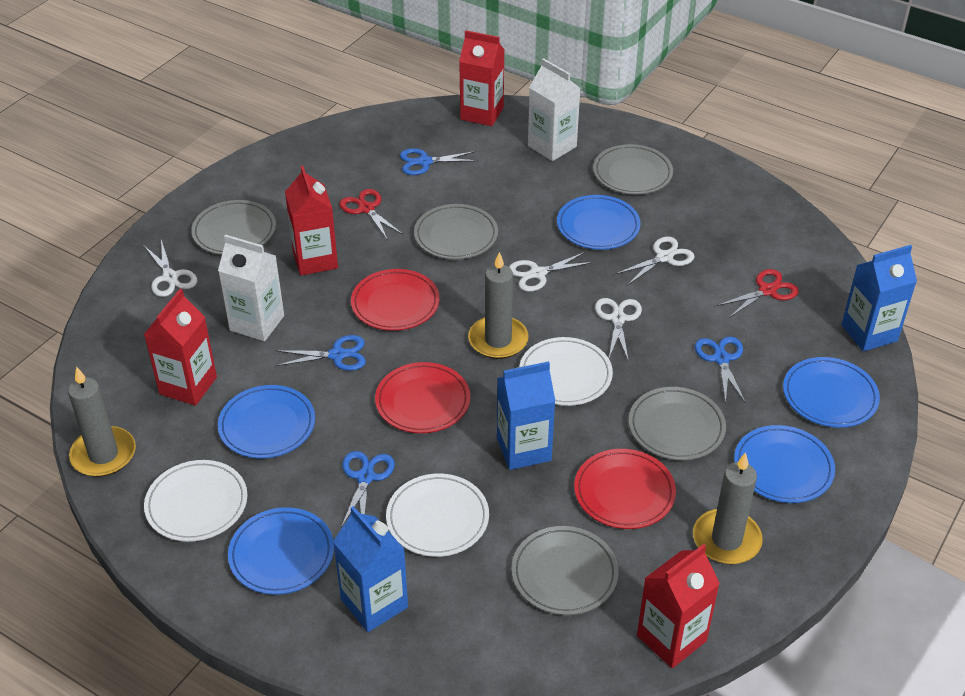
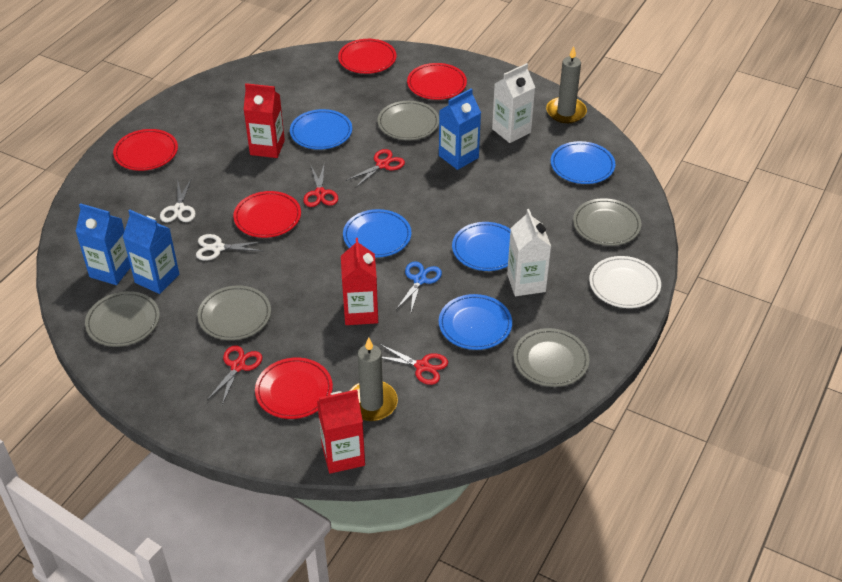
blue scissors: [275,335,366,371] [341,451,395,528] [400,148,478,175] [695,337,746,404] = 4 -> [396,261,442,312] = 1
grey candle: [68,366,136,477] [468,252,529,359] [693,452,763,564] = 3 -> [349,337,398,421] [546,46,587,123] = 2
red carton: [144,289,217,406] [285,166,338,275] [459,30,505,126] [637,544,720,668] = 4 -> [243,83,285,158] [317,390,365,474] [341,238,378,325] = 3
red plate: [351,269,440,331] [375,362,470,433] [574,449,676,529] = 3 -> [113,129,178,171] [233,191,301,238] [255,358,333,419] [338,39,396,74] [407,63,467,100] = 5
red scissors: [339,189,403,239] [717,269,799,318] = 2 -> [207,345,262,405] [303,165,338,207] [346,149,405,188] [380,344,448,385] = 4
white plate: [144,460,247,542] [386,474,489,557] [519,337,613,406] = 3 -> [589,256,661,308] = 1
white scissors: [144,240,197,297] [509,252,594,292] [595,298,642,362] [616,237,695,285] = 4 -> [160,178,196,222] [196,234,265,261] = 2

